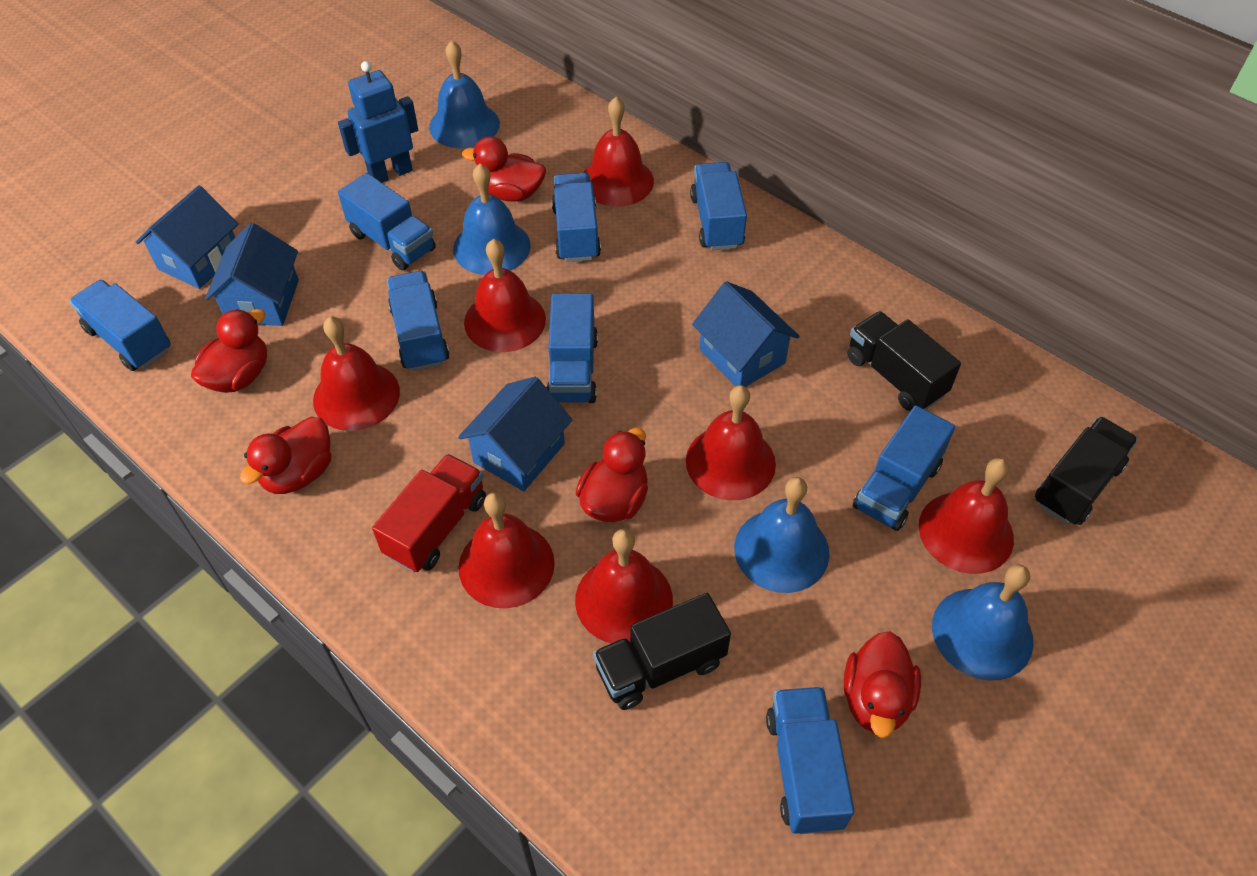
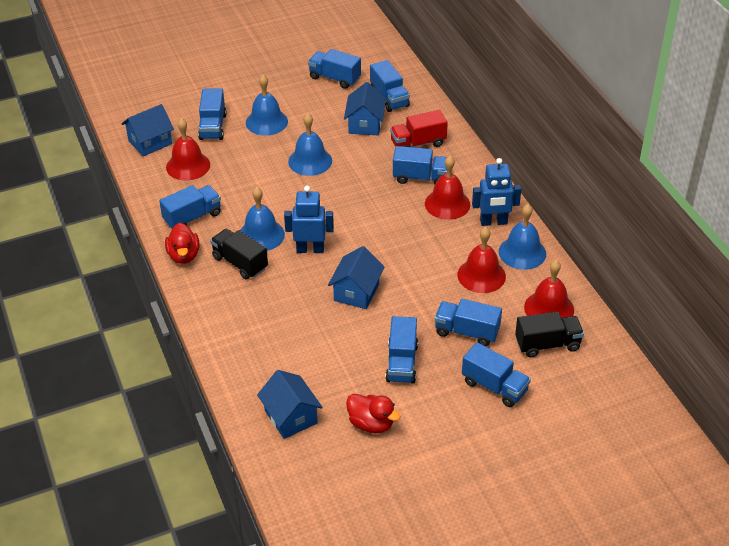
black truck: [593,593,731,710] [847,311,961,411] [1035,416,1138,525] = 3 -> [210,229,268,279] [515,312,584,358] = 2
blue robot: [338,61,418,183] = 1 -> [284,186,334,253] [472,158,521,226] = 2
red bell: [313,316,400,431] [459,492,555,609] [464,239,546,352] [575,529,673,643] [583,96,654,207] [686,385,776,500] [919,458,1014,574] = 7 -> [166,118,210,181] [425,156,470,220] [457,227,506,293] [524,260,574,318] = 4
red duck: [191,309,267,393] [240,416,331,494] [462,136,546,202] [576,428,648,522] [843,631,921,738] = 5 -> [165,223,199,264] [346,394,400,433] = 2

